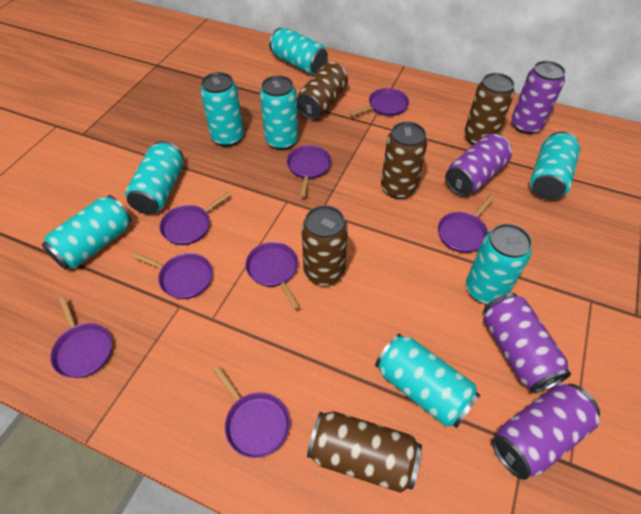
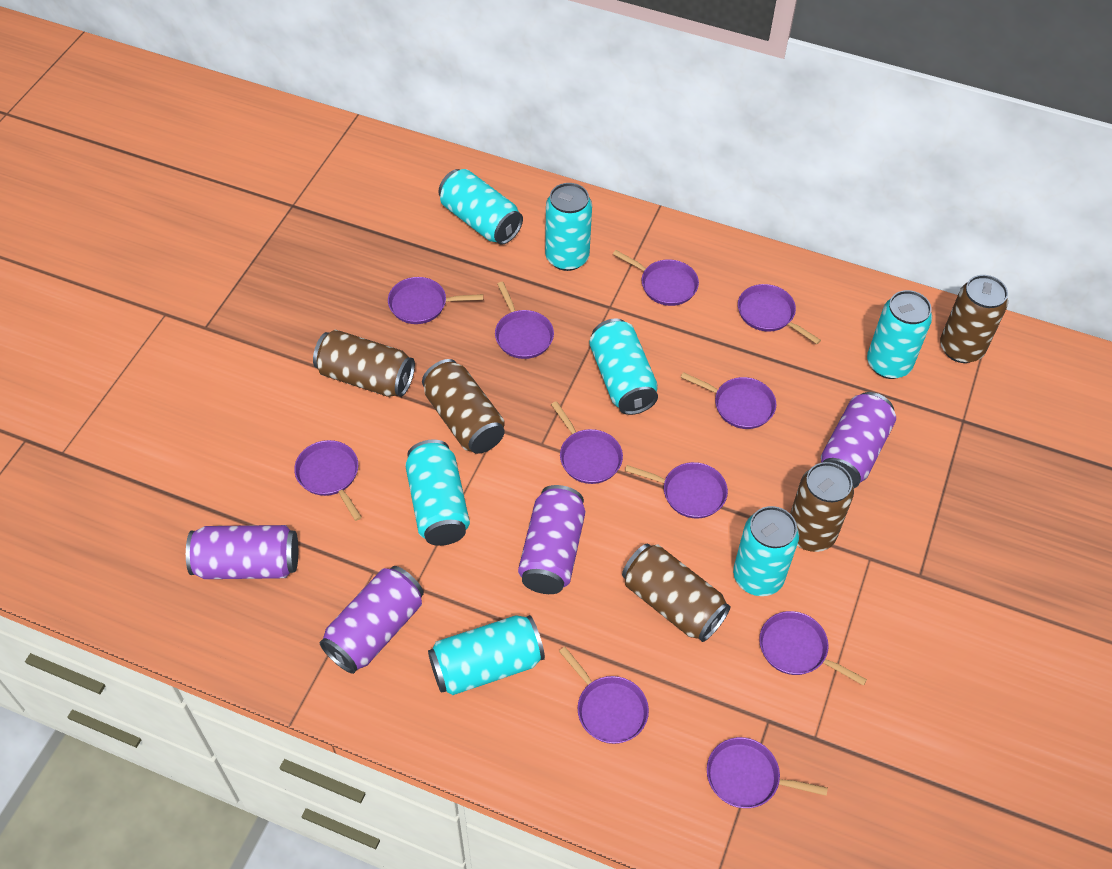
purple pan: [50,297,112,378] [131,252,213,299] [159,192,231,245] [214,367,290,458] [245,242,300,310] [287,145,331,197] [350,88,409,116] [438,195,494,253] = 8 -> [294,440,362,521] [388,277,483,324] [495,282,554,359] [551,401,623,484] [559,647,649,744] [613,250,699,306] [625,462,728,519] [681,372,776,429] [707,737,828,808] [738,284,821,344] [759,611,867,686] = 11
turquoise can: [42,195,132,270] [125,141,183,214] [200,72,244,147] [260,75,298,150] [269,28,328,74] [375,334,480,428] [466,224,532,304] [530,131,580,200] = 8 -> [405,439,470,546] [428,615,545,695] [438,169,523,245] [545,183,592,271] [589,318,658,415] [733,506,799,596] [867,290,932,379] = 7

